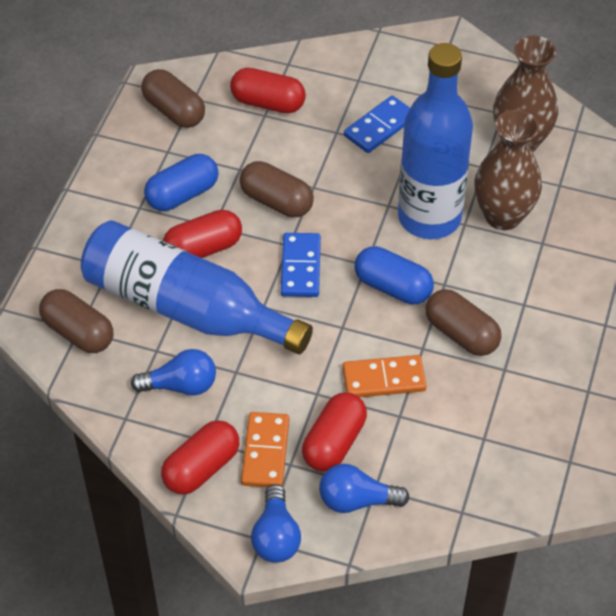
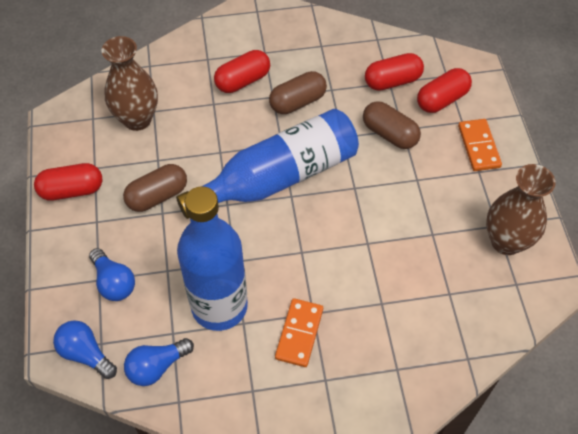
blue capsule: [144,154,218,211] [354,246,434,304] = 2 -> none = 0
blue domino: [281,233,321,297] [344,96,410,153] = 2 -> none = 0
brown capsule: [39,289,113,353] [141,69,205,128] [239,161,314,217] [425,289,501,356] = 4 -> [123,164,187,212] [269,71,327,114] [363,101,421,149] = 3

